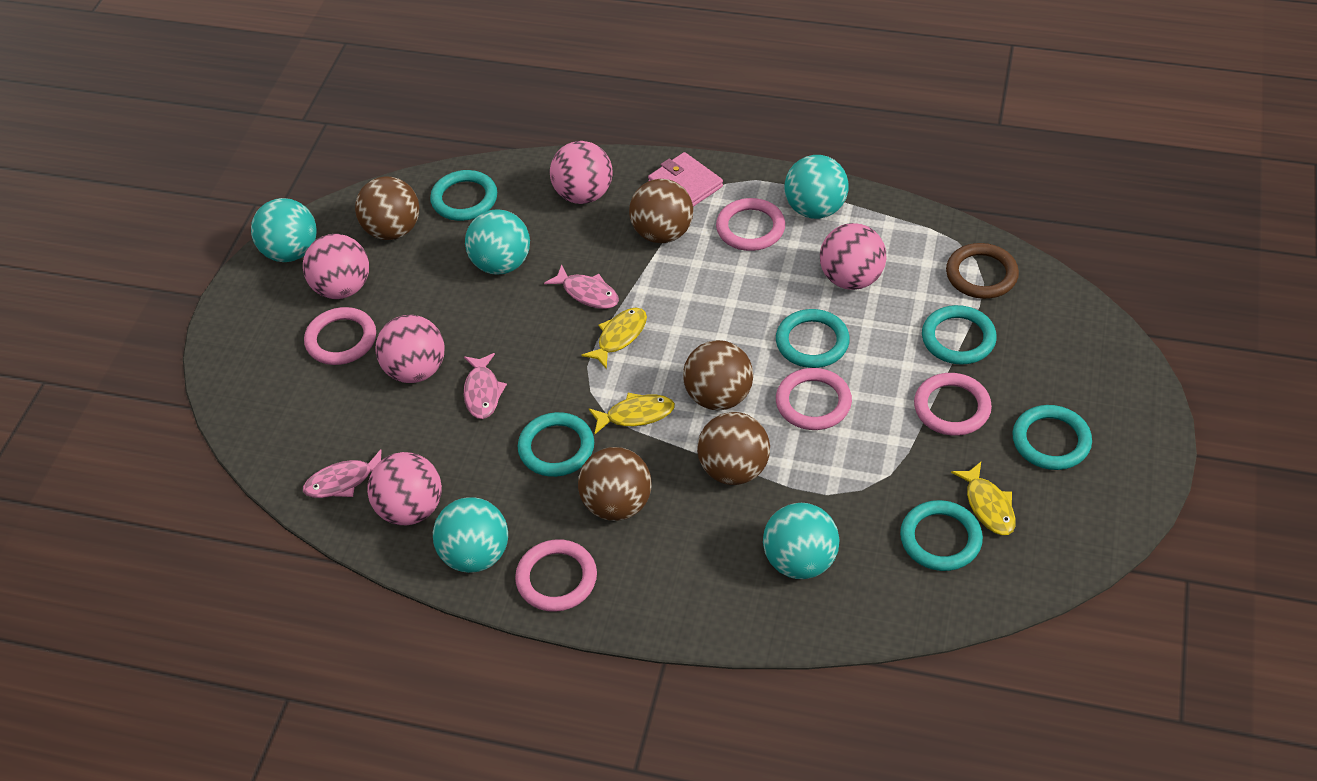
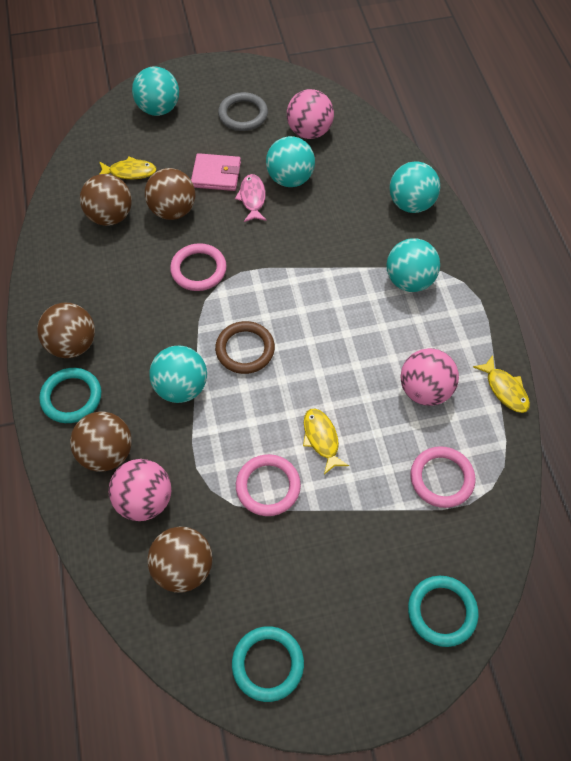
grey ring: none = 0 -> [218,92,268,131] = 1
pink ball: [303,234,369,299] [367,452,442,525] [375,315,445,383] [550,141,613,204] [820,223,886,290] = 5 -> [109,459,171,521] [287,89,334,139] [400,348,459,406] = 3
pink fish: [303,449,382,498] [464,353,507,419] [544,265,619,309] = 3 -> [235,174,267,222] = 1
pink ring: [304,307,376,365] [515,539,597,612] [716,198,785,251] [776,368,852,430] [914,373,992,436] = 5 -> [170,243,227,291] [236,454,301,516] [411,446,475,508] = 3
turquoise ring: [430,170,497,221] [518,412,594,477] [776,309,850,368] [900,500,983,571] [922,305,997,365] [1012,405,1092,470] = 6 -> [39,368,101,423] [232,626,304,702] [408,576,479,647] = 3

